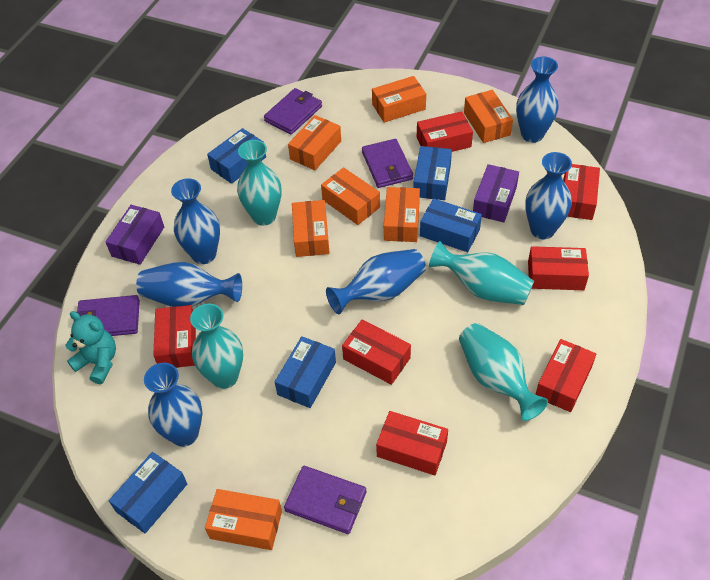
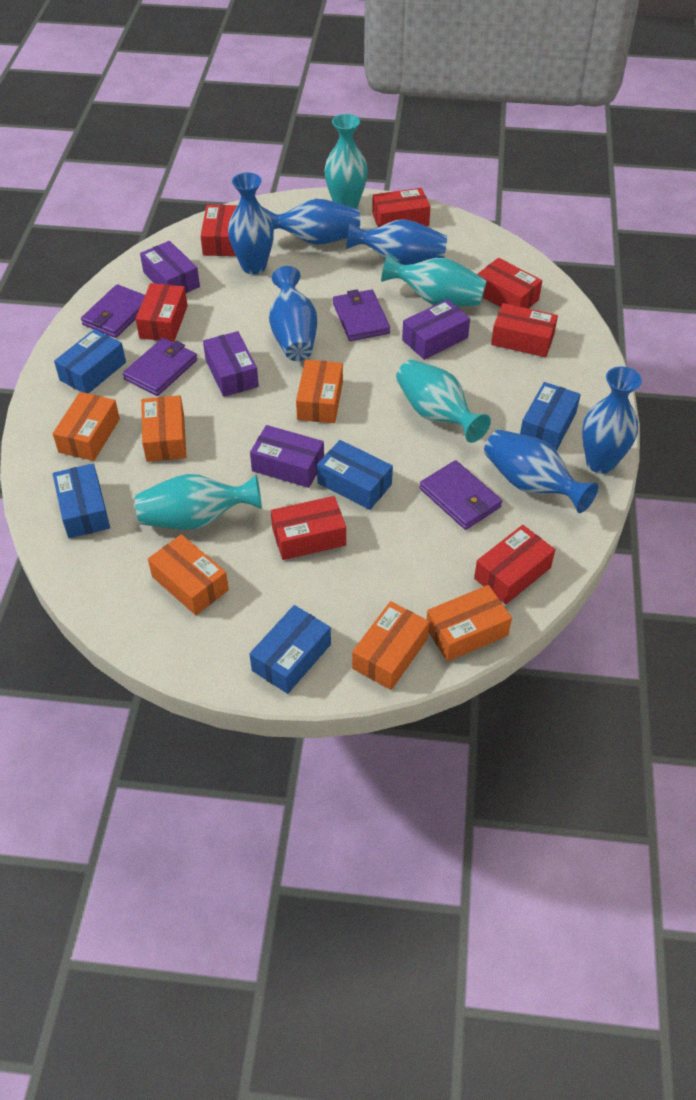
orange box: [205,489,282,550] [288,115,341,170] [292,200,330,257] [321,167,380,225] [372,76,426,123] [384,187,420,242] [464,90,513,143] = 7 -> [53,392,120,461] [141,395,186,462] [148,534,229,615] [296,360,343,423] [352,601,430,690] [426,585,512,662] = 6
purple box: [105,205,164,265] [473,164,519,222] = 2 -> [140,241,200,293] [203,331,259,397] [250,425,324,488] [402,299,470,360] = 4
turquoise teddy bear: [65,311,116,384] = 1 -> none = 0

